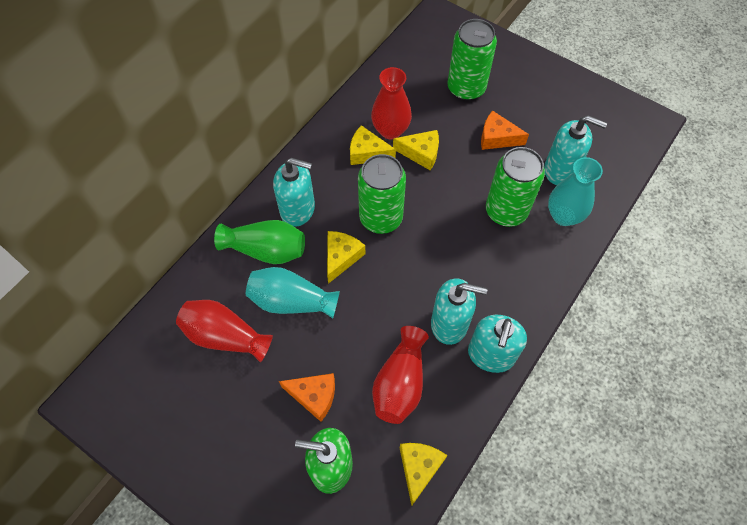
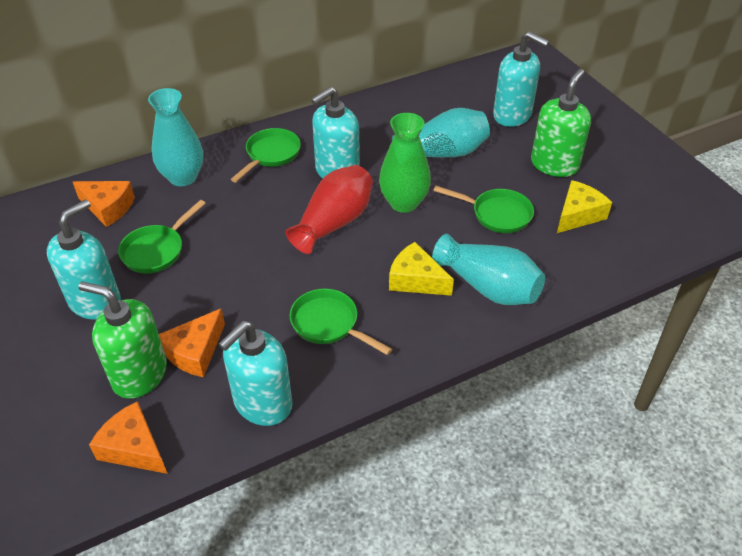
green can: [358,154,406,234] [448,19,497,100] [486,147,545,227] = 3 -> none = 0
green pan: none = 0 -> [118,200,206,273] [231,128,301,182] [290,289,392,355] [433,186,534,233] = 4
green soap dispenser: [295,428,353,494] = 1 -> [78,281,167,399] [531,69,591,177] = 2
orange cheese: [279,373,335,422] [481,111,529,150] = 2 -> [73,181,135,227] [89,401,167,474] [159,308,225,377] = 3
red vase: [176,300,273,362] [371,67,412,139] [372,326,429,424] = 3 -> [286,165,373,254] = 1
turquoise vase: [246,267,340,319] [548,157,603,226] = 2 -> [148,88,203,186] [392,108,490,157] [432,234,545,305] = 3
yellow cheese: [327,231,365,284] [350,125,396,165] [393,130,439,170] [400,443,447,506] = 4 -> [389,242,454,296] [557,180,612,233] = 2

